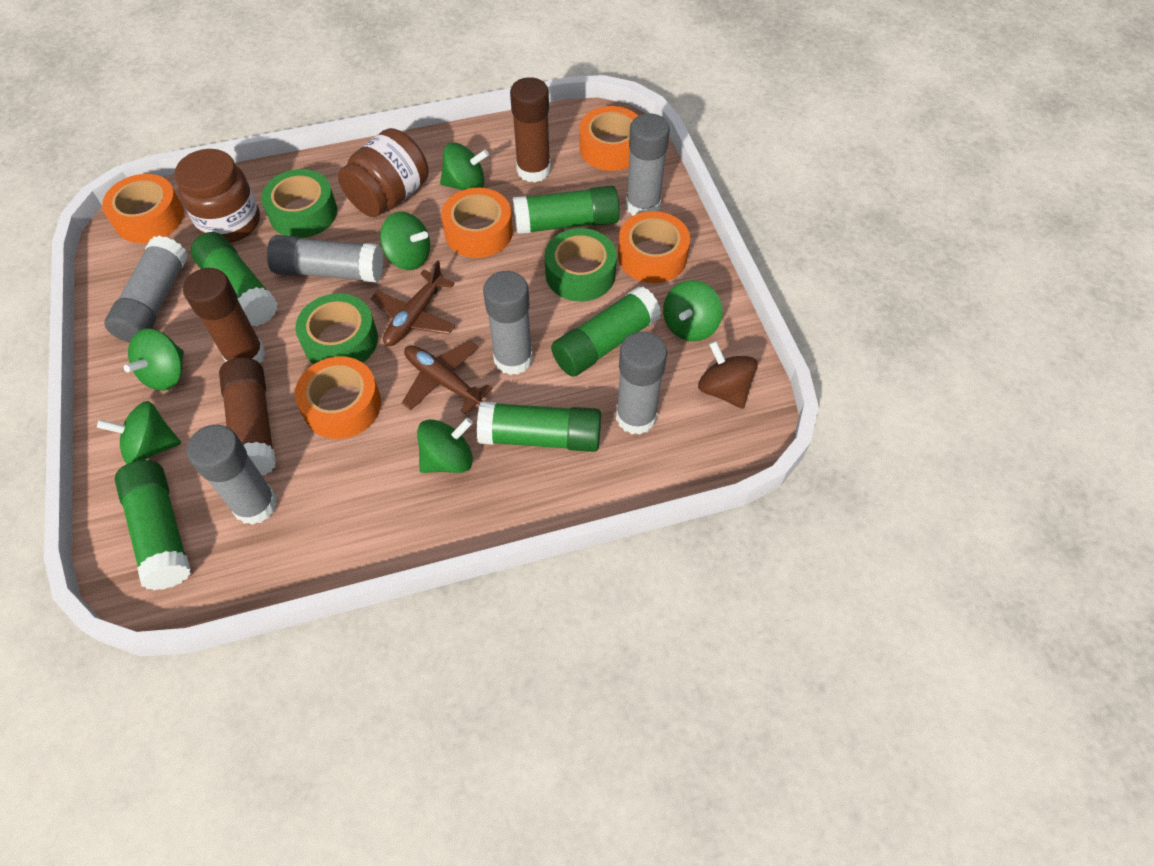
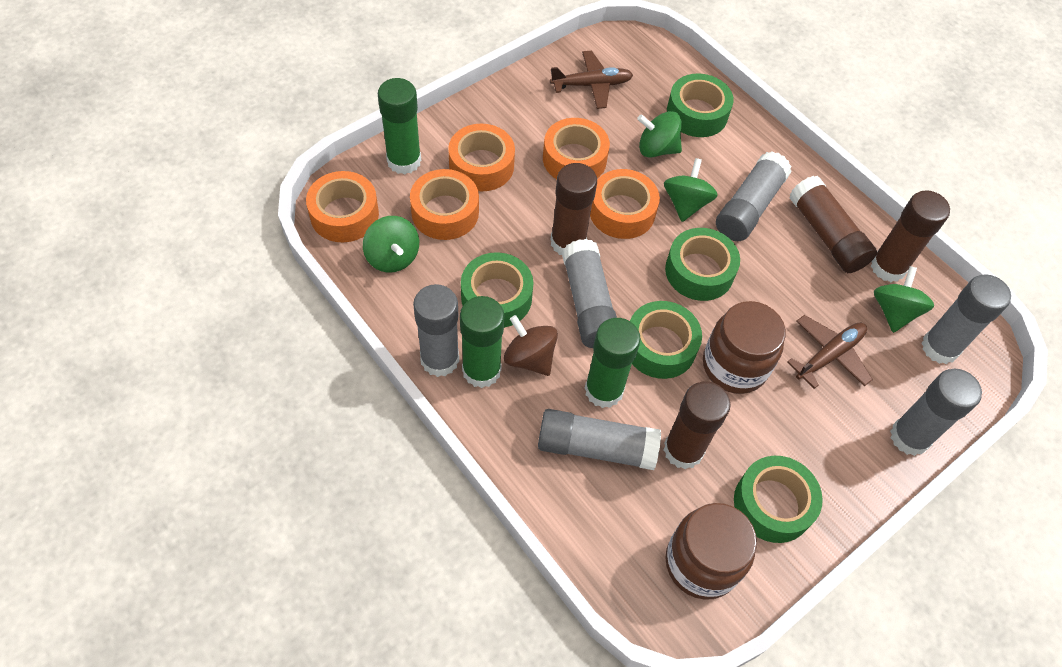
brown glue stick: [183,268,266,363] [219,357,276,475] [510,77,551,182] = 3 -> [550,163,597,255] [664,381,731,469] [789,176,877,273] [871,190,950,282] = 4
green glue stick: [114,460,191,590] [190,232,278,326] [477,401,601,452] [513,186,620,234] [551,286,661,377] = 5 -> [378,78,421,175] [460,296,504,388] [585,318,641,408] = 3
green spinning top: [97,401,181,464] [124,329,184,391] [380,212,430,270] [417,418,473,473] [440,142,489,190] [663,280,723,341] = 6 -> [363,216,419,273] [637,111,682,158] [664,158,718,222] [874,266,934,333] = 4
green tape: [261,169,337,238] [295,293,378,364] [545,228,617,301] = 3 -> [461,252,534,328] [630,301,702,379] [665,228,740,301] [667,74,734,137] [734,456,823,543] = 5

